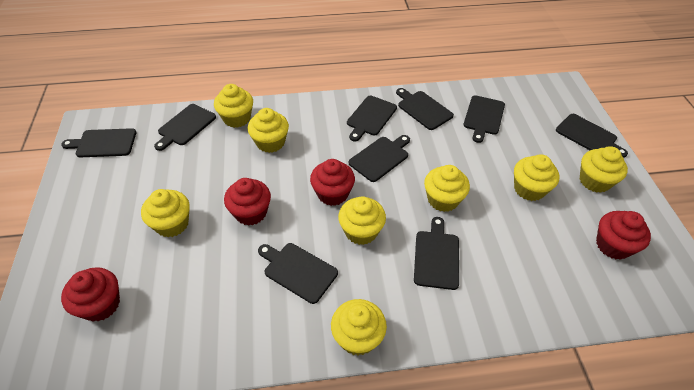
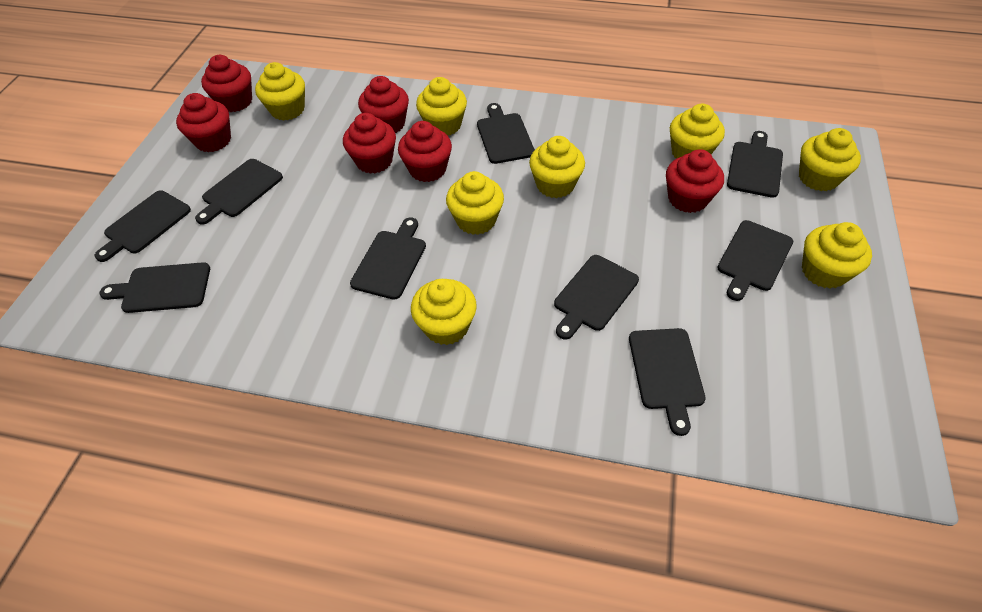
red cupcake: [61,267,120,322] [224,178,271,226] [310,159,355,206] [596,211,651,260] = 4 -> [176,93,231,152] [201,55,252,112] [343,113,396,174] [358,76,409,133] [398,121,452,182] [666,149,724,213] = 6

